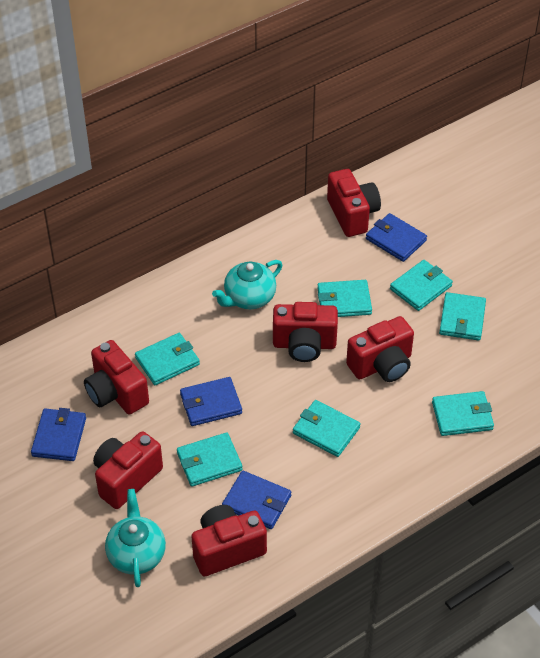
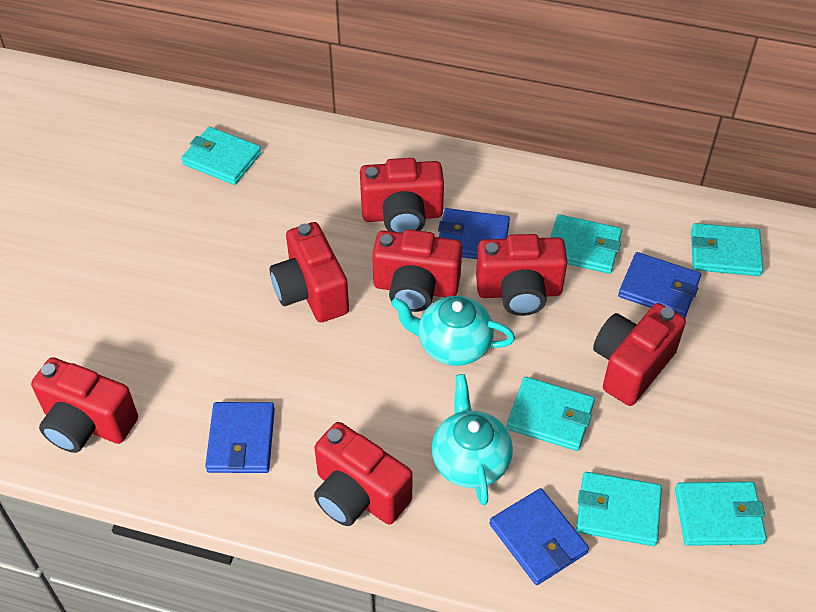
red camera: [84,340,149,414] [93,431,163,509] [191,505,267,576] [273,302,338,362] [327,169,381,237] [346,316,414,382] = 6 -> [31,357,138,453] [270,222,349,322] [314,422,412,526] [360,158,444,233] [372,229,462,312] [476,234,568,316] [593,303,686,406] = 7
turquoise wallet: [135,333,200,385] [177,432,243,487] [293,400,360,457] [317,280,372,317] [390,260,453,311] [432,391,494,436] [439,292,486,341] = 7 -> [181,127,262,185] [506,377,595,451] [550,214,622,274] [576,472,662,546] [675,482,767,546] [691,223,763,276] = 6

